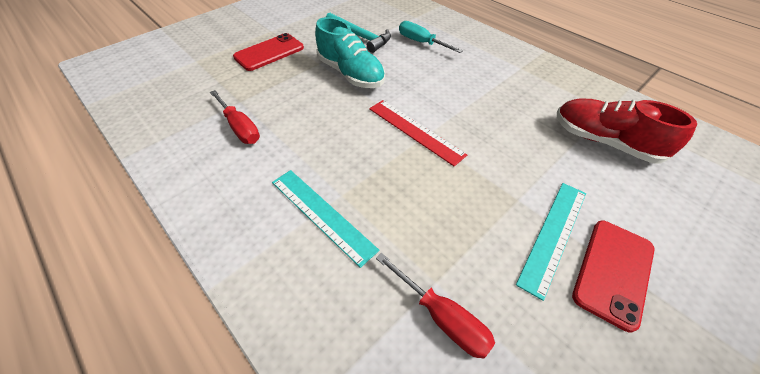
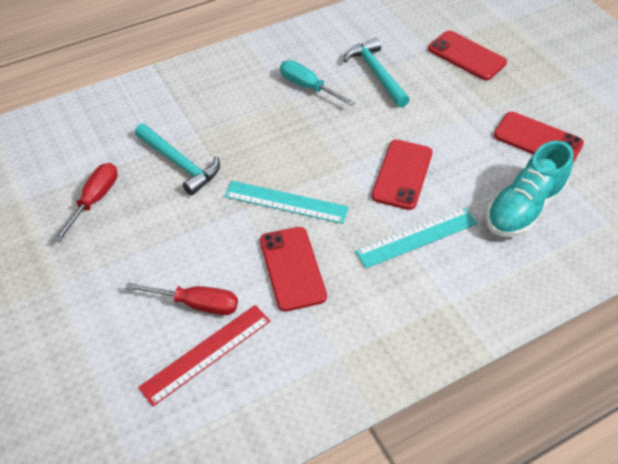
red phone: [233,33,304,71] [572,221,655,332] = 2 -> [260,227,327,312] [372,140,433,210] [428,31,507,80] [494,112,584,163] = 4
red shoe: [557,98,697,163] = 1 -> none = 0
turquoise hammer: [326,13,391,53] = 1 -> [135,124,220,196] [343,38,410,107] = 2

